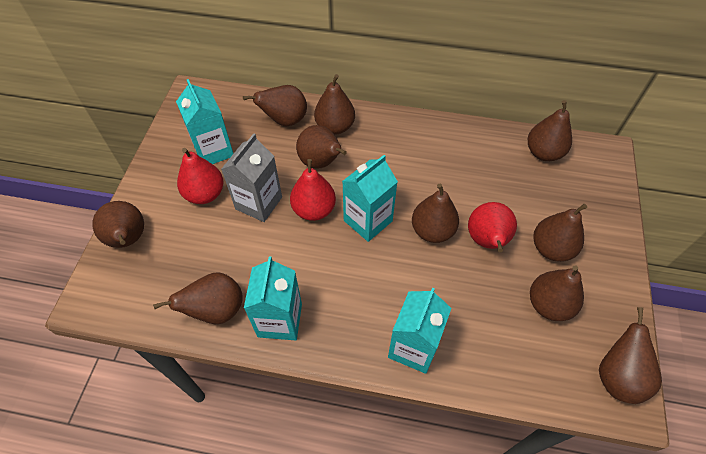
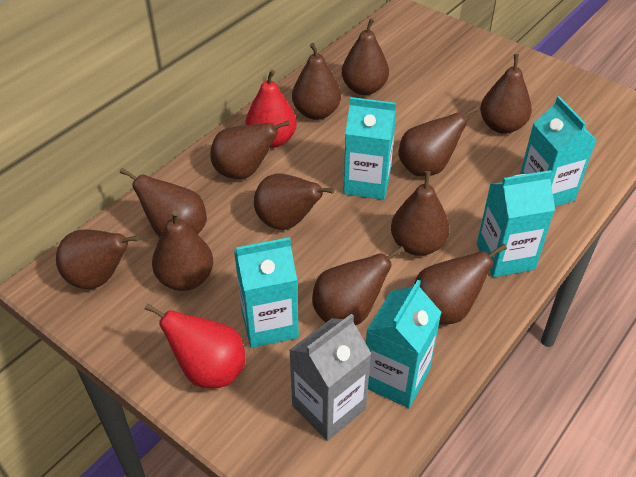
brown pear: [92,201,144,248] [153,272,243,324] [243,85,307,126] [296,125,347,169] [314,74,355,135] [412,184,459,243] [528,100,572,161] [530,265,584,321] [533,204,587,262] [599,307,662,404] = 10 -> [56,229,139,289] [120,168,207,237] [152,210,213,291] [210,120,290,179] [254,173,334,230] [292,43,341,120] [312,246,405,325] [342,18,389,95] [391,171,450,256] [399,106,479,176] [414,244,507,325] [480,54,532,134] = 12
red pear: [177,148,224,204] [290,159,336,221] [468,202,517,252] = 3 -> [145,303,246,388] [246,70,297,148] = 2
turquoise carton: [176,79,234,164] [244,256,302,340] [342,155,398,242] [388,288,451,374] = 4 -> [234,237,299,348] [343,97,396,200] [366,280,442,408] [477,170,555,277] [520,96,596,207] = 5

